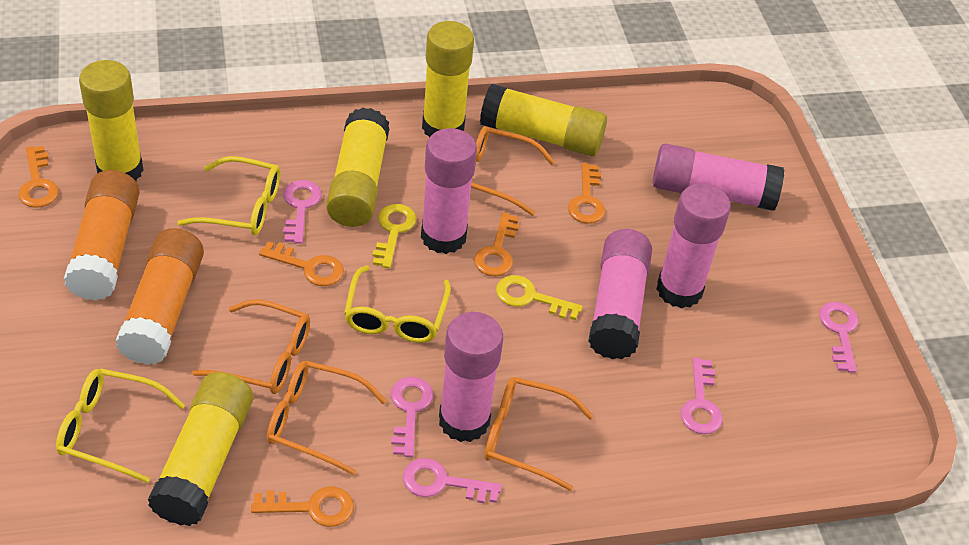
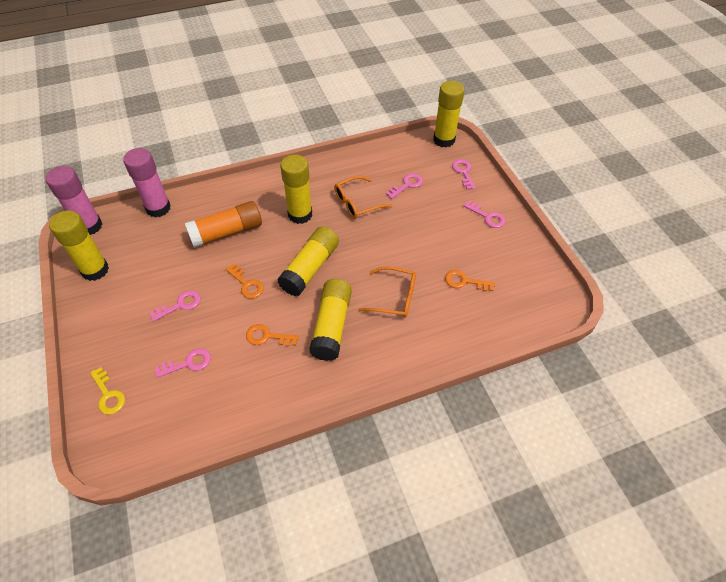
orange glasses: [192,299,310,394] [267,361,387,475] [471,127,555,216] [484,377,594,491] = 4 -> [334,176,392,219] [359,266,416,317] = 2
orange glue stick: [64,170,140,301] [115,228,204,365] = 2 -> [184,201,262,248] = 1
orange key: [18,146,59,208] [251,486,354,527] [259,241,344,286] [474,212,519,276] [568,163,605,224] = 5 -> [226,264,264,299] [246,324,299,346] [445,270,495,291] = 3
pink glue stick: [421,128,477,254] [439,312,503,442] [588,229,652,359] [653,144,784,211] [657,183,731,308] = 5 -> [46,166,102,235] [123,148,171,218] = 2
yellow glasses: [56,368,185,483] [177,156,280,235] [344,265,451,343] = 3 -> none = 0
yellow key: [372,204,417,268] [496,275,583,320] = 2 -> [90,367,125,415] = 1

